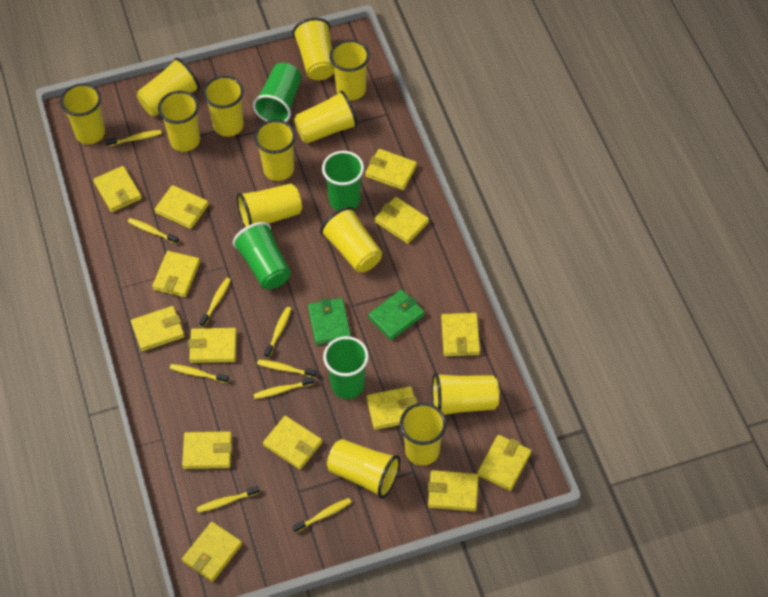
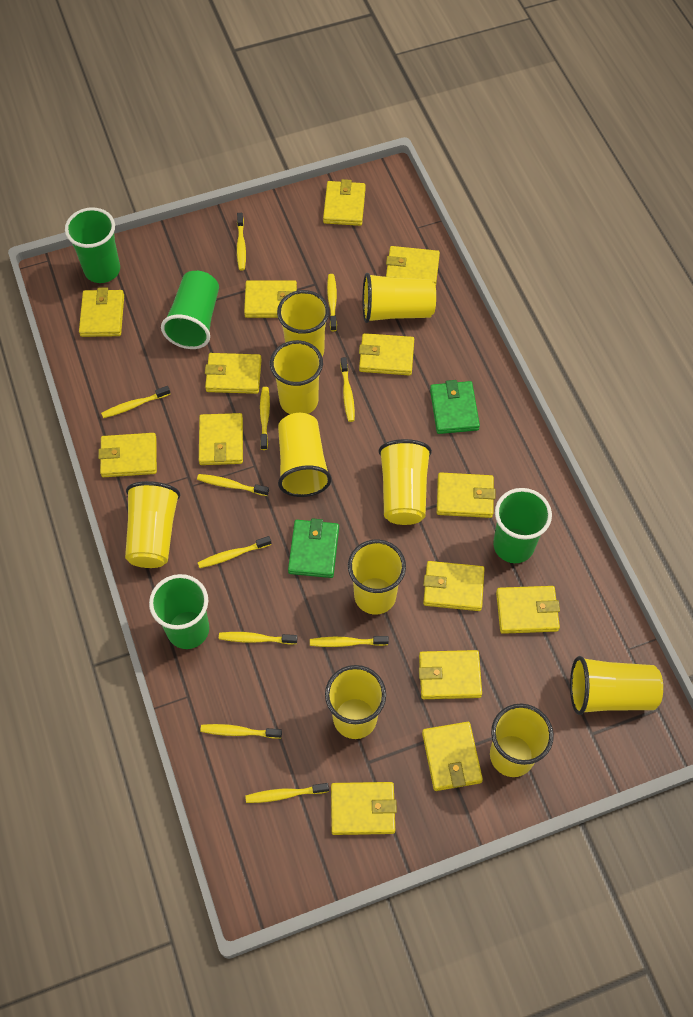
yellow cup: [60,83,105,144] [137,58,200,116] [158,91,200,152] [203,76,244,137] [237,183,302,228] [254,120,296,181] [293,18,334,80] [294,91,358,144] [320,207,382,273] [327,439,400,499] [329,40,370,100] [400,403,446,466] [432,373,499,415] = 13 -> [125,481,180,568] [270,340,323,414] [277,290,329,357] [278,413,332,497] [325,665,386,739] [348,539,406,615] [363,273,436,323] [379,439,432,525] [490,704,554,777] [570,656,663,715] = 10
yellow toothbrush: [105,130,162,147] [128,218,179,244] [170,364,229,383] [197,486,260,513] [199,278,231,327] [253,376,314,399] [257,360,317,378] [264,307,292,358] [292,498,352,533] = 9 -> [101,386,170,418] [197,474,269,496] [198,536,271,568] [200,724,282,739] [219,632,297,644] [237,213,246,270] [245,783,329,803] [260,387,270,450] [310,636,389,647] [327,274,337,331] [340,357,355,422] = 11

